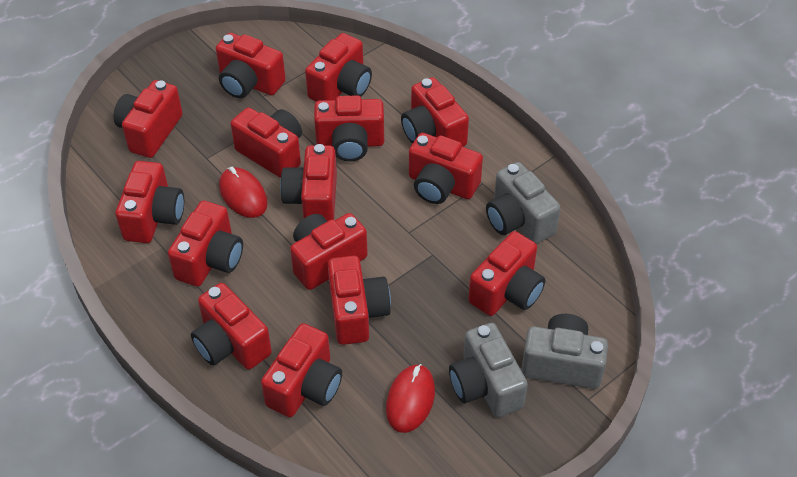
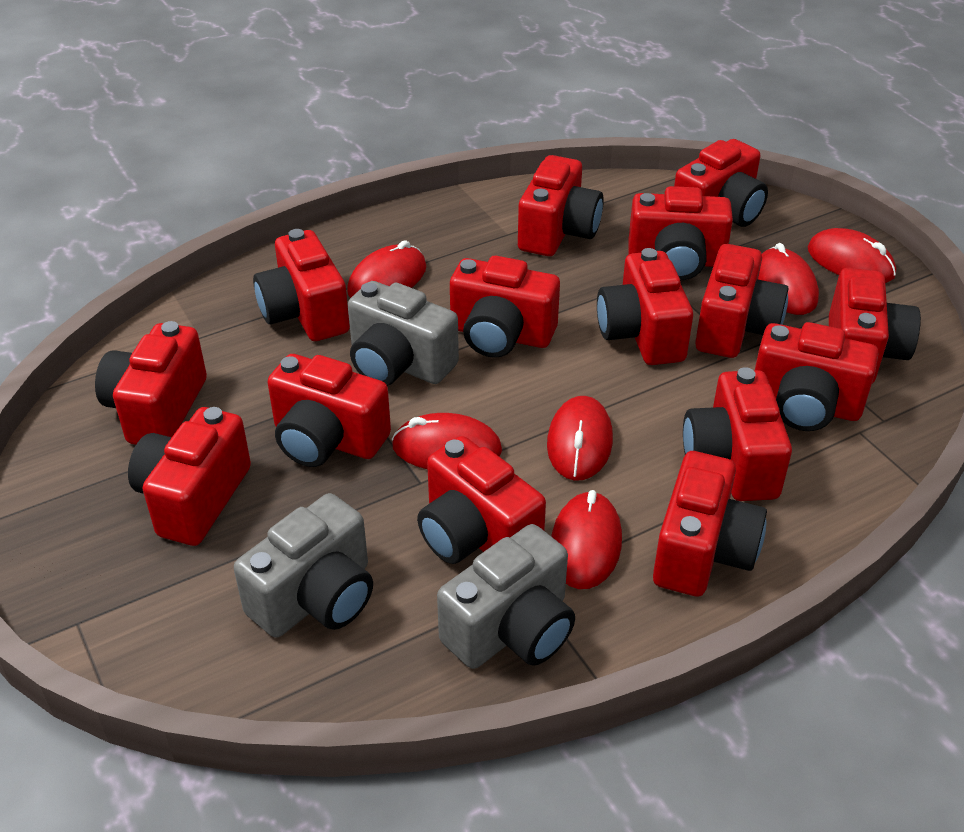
red mouse: [219,167,268,218] [386,364,435,433] = 2 -> [347,240,426,298] [391,413,502,469] [547,396,613,481] [551,490,622,589] [758,243,819,315] [808,228,896,283] = 6

